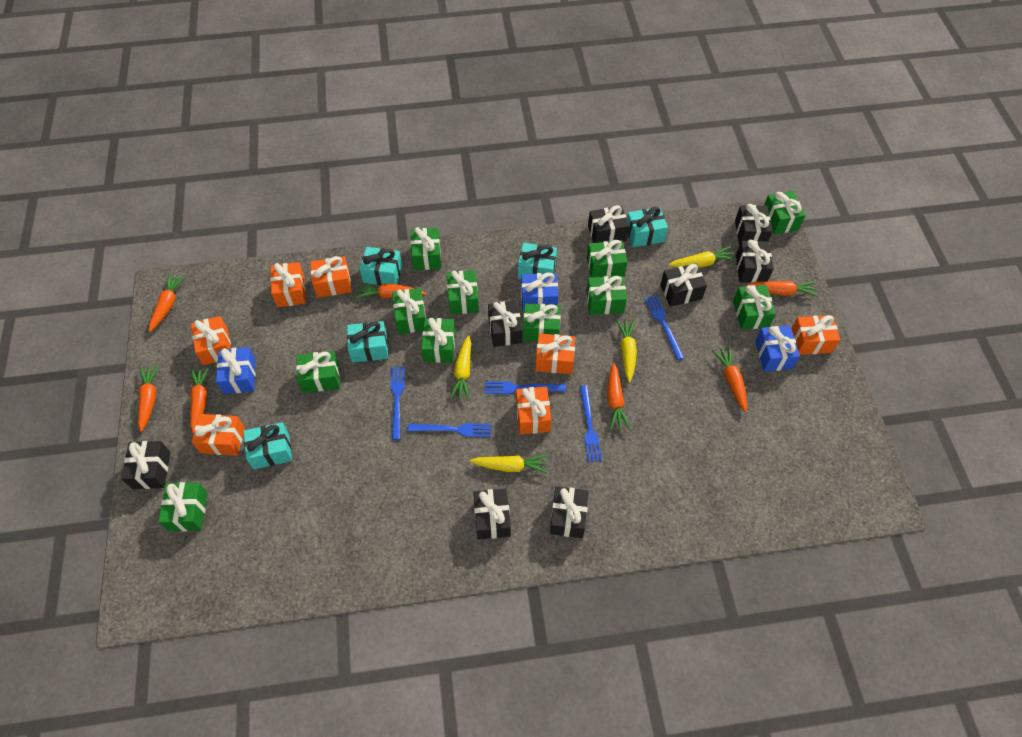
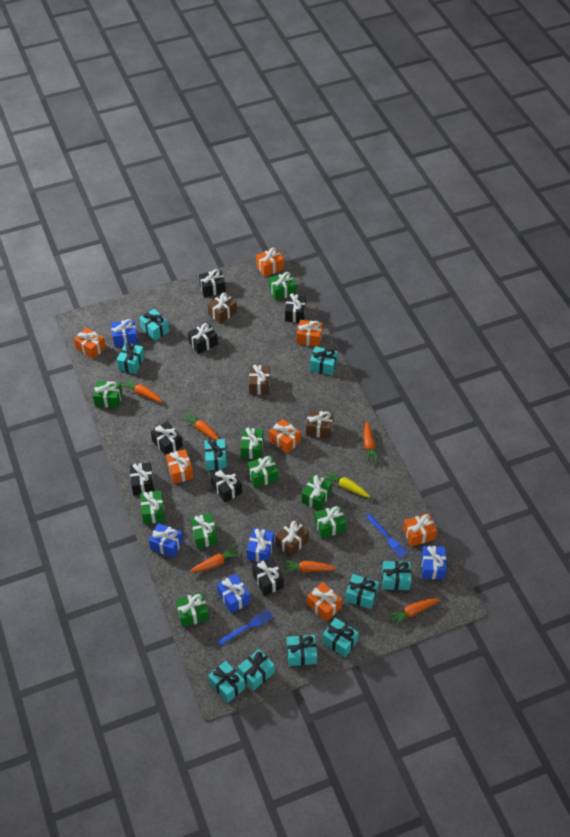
black gift: [121,441,171,489] [474,488,511,540] [488,301,522,347] [550,486,589,538] [588,205,629,243] [660,264,707,307] [735,204,773,245] [736,239,773,283] = 8 -> [130,462,154,495] [151,421,183,456] [188,323,218,354] [199,269,226,297] [211,466,242,502] [252,557,284,596] [285,293,306,323] = 7
blue fork: [391,367,405,440] [407,423,491,437] [485,381,566,394] [580,385,602,462] [645,295,684,360] = 5 -> [218,610,273,646] [366,514,408,558] = 2
blue gift: [216,347,256,394] [521,272,558,311] [755,326,800,371] = 3 -> [111,319,138,347] [149,523,183,558] [217,574,250,613] [247,528,274,562] [421,546,447,579] = 5
brown gift: none = 0 -> [207,292,237,324] [249,364,270,395] [275,519,309,557] [306,410,334,439] = 4
green gift: [158,482,208,531] [296,351,340,393] [392,288,426,334] [410,227,441,270] [421,318,456,363] [447,270,479,315] [523,303,561,342] [586,276,627,315] [587,240,627,278] [733,285,776,330] [764,191,806,234] = 11 -> [93,381,122,408] [140,491,165,524] [176,592,209,627] [190,513,218,549] [240,427,264,459] [247,455,278,488] [269,272,296,300] [302,474,332,511] [314,505,347,539] = 9
orange carrot: [138,364,160,432] [149,273,186,332] [190,365,210,433] [356,283,427,299] [607,363,631,430] [712,346,747,412] [747,281,819,297] = 7 -> [121,377,163,402] [181,411,219,440] [189,544,241,573] [283,560,337,573] [363,421,380,463] [387,598,439,627] = 6
turquoise gift: [243,422,292,469] [347,321,388,363] [359,247,402,285] [518,243,557,279] [627,206,668,247] = 5 -> [117,342,145,374] [139,309,169,341] [204,439,227,471] [208,661,245,703] [238,649,275,691] [287,635,317,666] [310,346,338,375] [322,618,359,658] [345,574,379,609] [382,561,411,590] = 10
yellow carrot: [450,335,471,400] [470,454,549,474] [616,319,637,382] [669,246,737,267] = 4 -> [324,469,370,498] = 1

